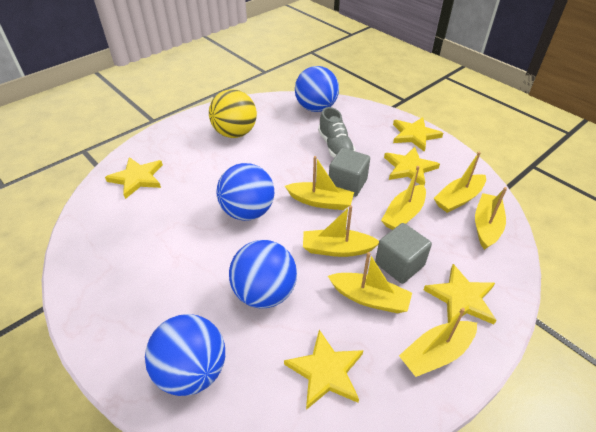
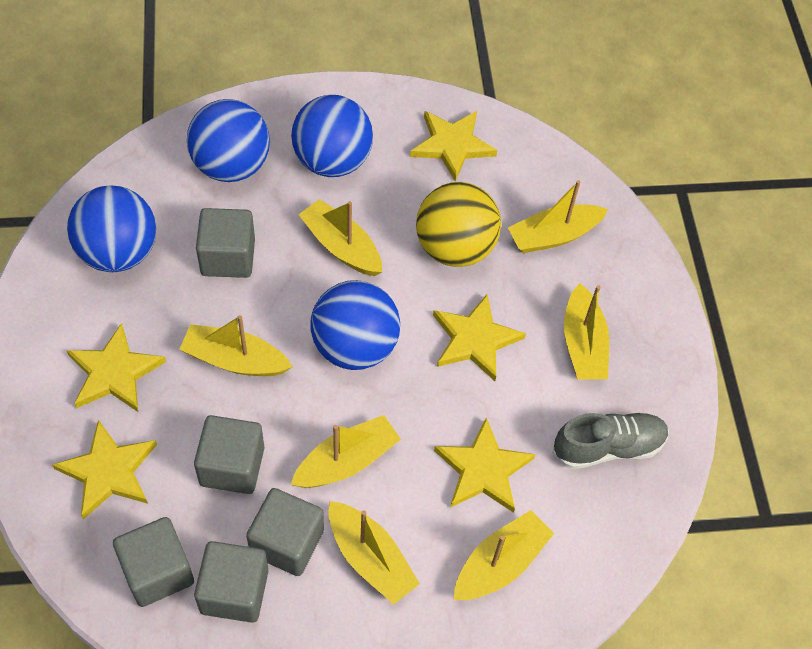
grey cube: [329,148,370,197] [375,223,432,284] = 2 -> [113,517,194,607] [194,415,264,494] [194,541,268,623] [196,208,255,278] [246,488,324,576] = 5

